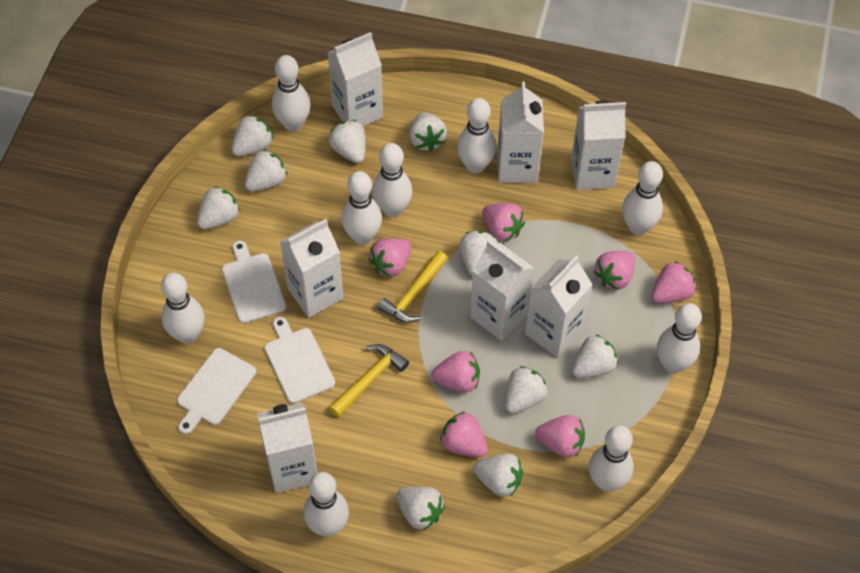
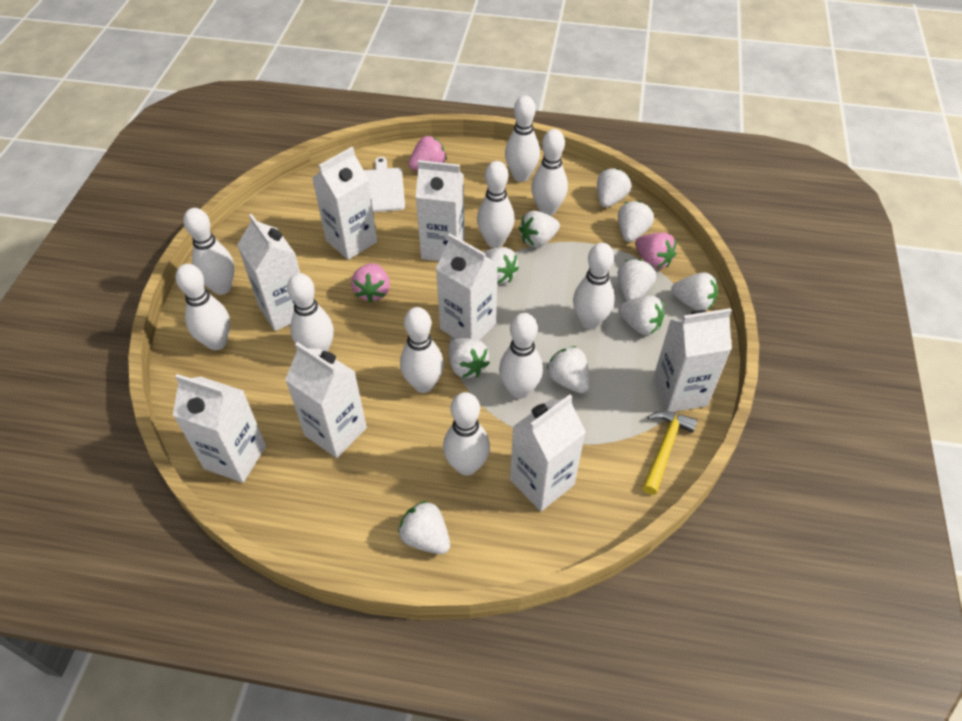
pink strawberry: [369,238,411,277] [432,351,480,392] [440,411,488,457] [482,203,525,241] [535,415,585,458] [594,251,635,290] [651,261,696,303] = 7 -> [351,263,390,303] [408,136,447,170] [635,233,676,269] = 3
white bowling pin: [161,272,204,344] [272,55,311,131] [304,472,349,537] [341,171,382,245] [372,143,412,217] [457,98,496,173] [589,425,634,492] [622,161,663,235] [657,303,702,373] = 9 -> [175,264,230,350] [183,208,235,295] [287,273,334,352] [400,307,444,393] [443,392,490,476] [477,161,515,248] [499,313,543,399] [505,95,540,182] [531,129,568,216] [573,243,615,329] = 10
white carton: [257,402,317,493] [280,219,343,318] [328,32,383,126] [470,240,534,341] [497,82,544,183] [525,255,593,358] [571,101,626,190] = 7 -> [173,374,266,483] [237,214,300,331] [285,342,367,458] [312,147,377,260] [416,160,465,261] [436,233,498,341] [510,394,586,511] [653,308,732,412] = 8
white cutting board: [177,348,256,434] [222,240,286,323] [265,317,335,403] = 3 -> [364,157,405,212] = 1
yellow hammer: [329,344,409,417] [378,251,448,323] = 2 -> [642,411,698,495] = 1

